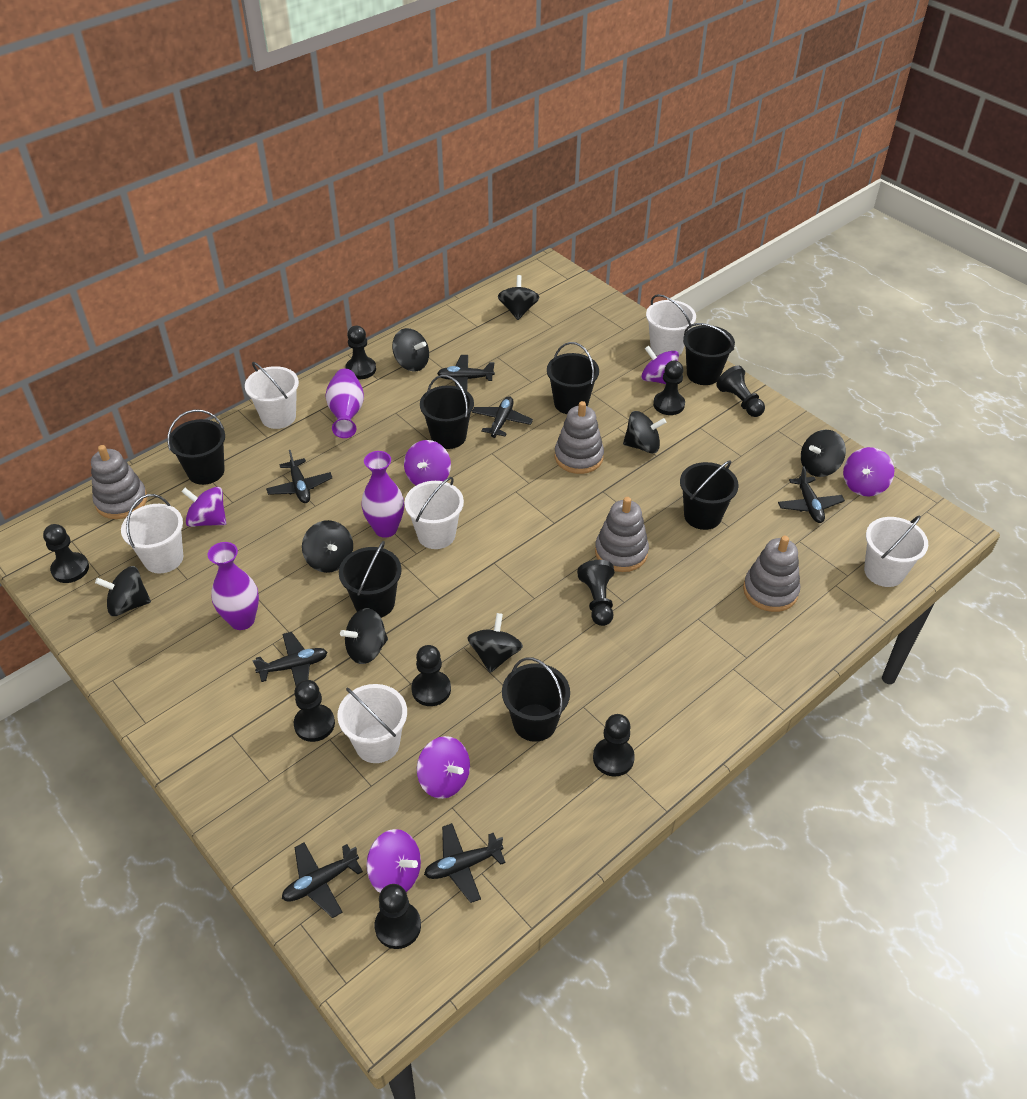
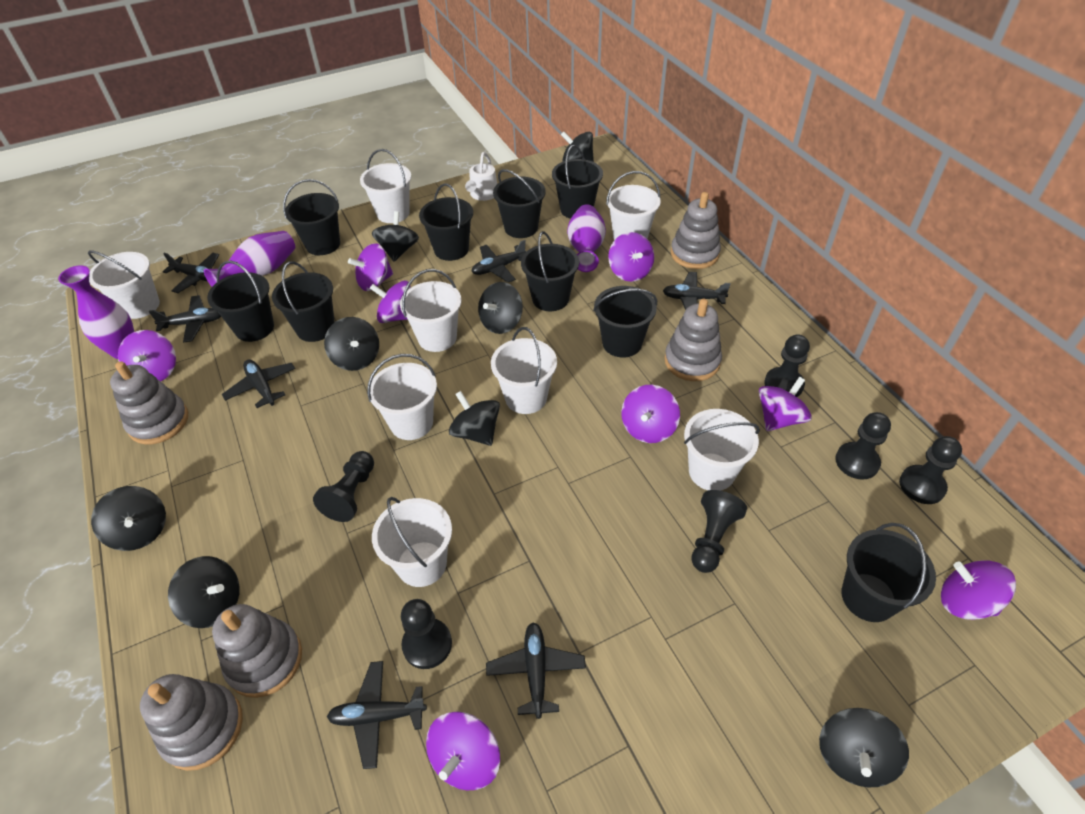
black bucket: [167,409,225,485] [339,541,402,618] [420,375,474,449] [502,657,570,742] [547,342,599,414] [680,460,739,530] [683,323,735,385] = 7 -> [207,260,274,342] [272,261,335,342] [283,179,340,255] [419,183,473,261] [493,169,546,238] [521,231,579,311] [552,145,603,219] [593,286,657,358] [841,523,936,622] = 9
black pawn: [43,524,89,583] [294,680,335,742] [345,326,376,379] [375,884,421,949] [411,645,451,706] [577,560,614,626] [593,714,635,777] [653,360,685,415] [716,365,765,417] = 9 -> [313,451,374,522] [401,599,452,669] [691,490,747,573] [764,335,810,397] [835,412,891,480] [899,436,962,504] = 6
grey stacking toy: [91,445,147,519] [555,401,604,474] [595,497,649,572] [743,536,800,612] = 4 -> [110,361,188,445] [140,674,243,771] [212,604,302,698] [664,299,722,381] [671,192,721,269] = 5
purple spinning top: [181,487,226,527] [366,829,421,893] [404,440,451,485] [417,736,470,799] [641,346,679,384] [843,447,894,496] = 6 -> [118,330,176,381] [348,243,393,291] [370,280,411,323] [426,712,500,790] [608,232,654,282] [621,385,680,443] [759,377,812,431] [941,560,1016,620] = 8
white bucket: [121,494,183,574] [245,362,299,429] [337,684,407,763] [405,477,464,549] [646,294,696,356] [864,515,928,587] = 6 -> [88,250,160,319] [360,149,411,223] [367,354,437,440] [372,497,452,587] [400,269,461,352] [491,327,557,414] [606,171,661,240] [684,409,760,491] = 8
white watering can: none = 0 -> [465,152,497,201] = 1

